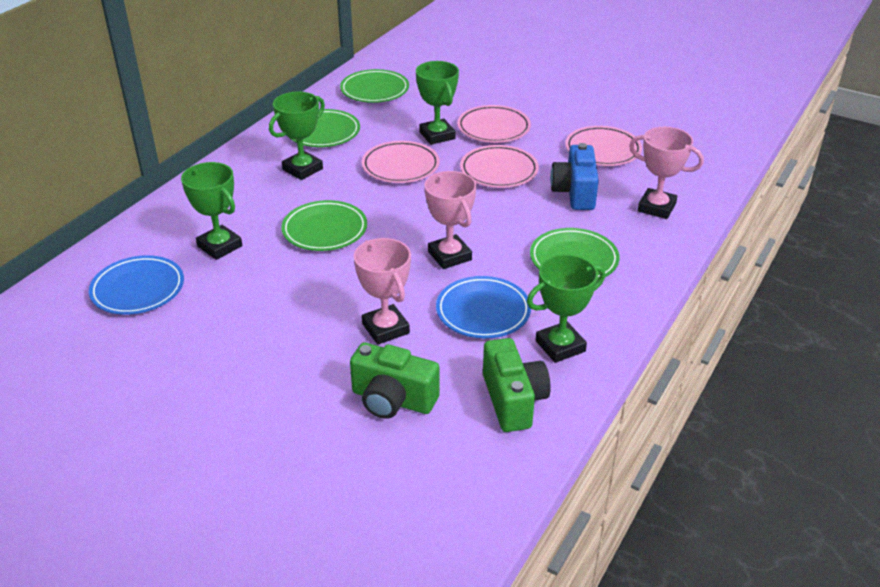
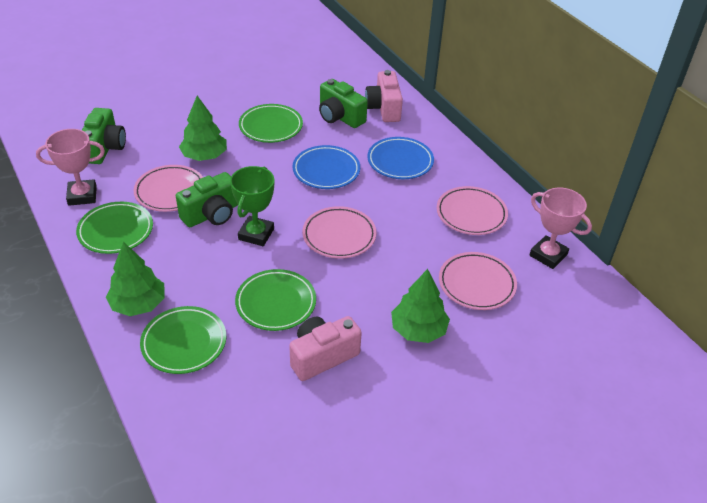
blue camera: [550,143,599,210] = 1 -> none = 0
green camera: [350,342,439,419] [483,338,551,432] = 2 -> [82,108,126,164] [176,172,238,227] [319,79,368,128] = 3
green tree: none = 0 -> [106,242,165,316] [179,96,227,161] [391,269,450,343] = 3
green trophy: [181,162,242,260] [269,92,325,180] [416,61,459,145] [527,254,605,363] = 4 -> [230,166,274,246] = 1
pink camera: none = 0 -> [289,316,362,381] [365,70,403,122] = 2
pink trophy: [354,238,411,345] [424,171,477,269] [629,127,704,219] = 3 -> [36,129,105,206] [530,188,592,269] = 2

